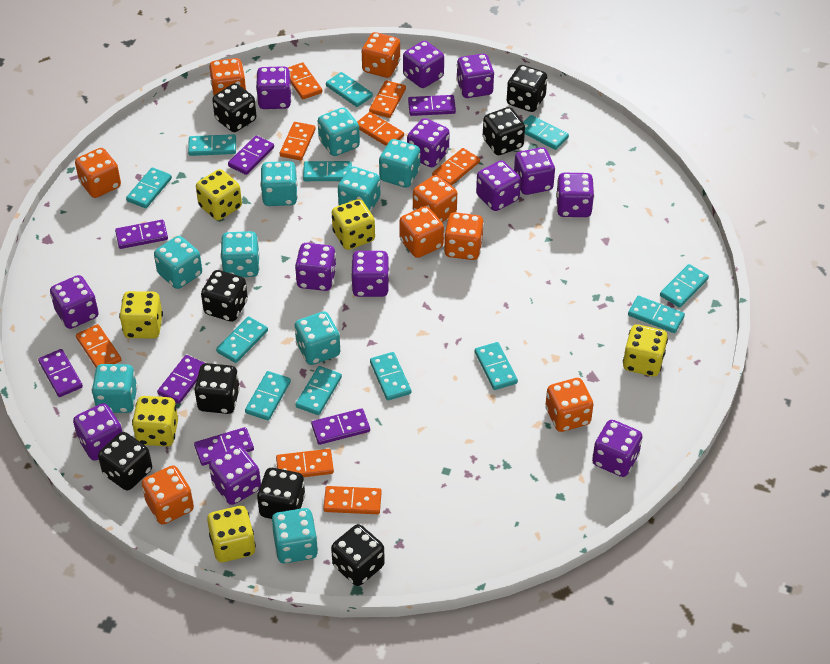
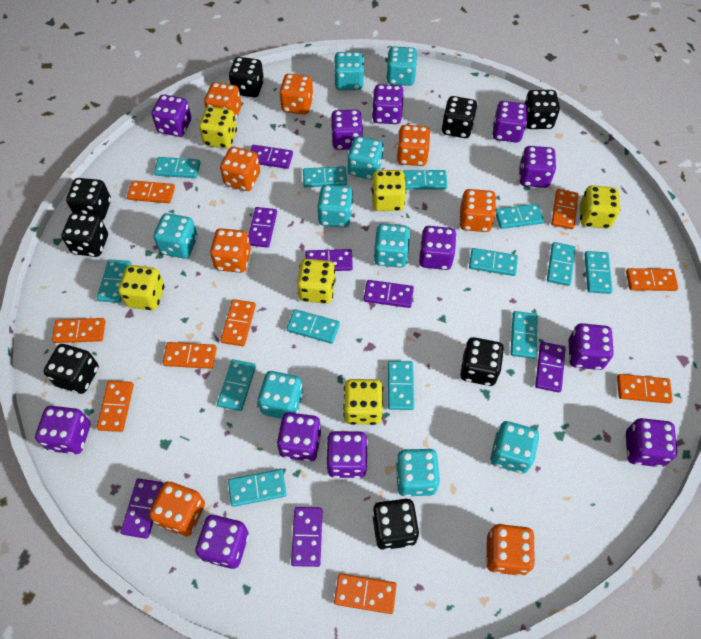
orange domino: [76,324,121,367] [276,449,334,477] [280,122,316,160] [288,63,322,99] [323,486,382,514] [357,112,404,146] [369,80,406,118] [432,148,480,186] = 8 -> [52,318,105,343] [96,381,134,432] [127,180,175,203] [163,342,217,369] [220,299,256,346] [334,573,397,614] [551,189,579,229] [617,374,673,404] [626,268,678,291] = 9
purple dice: [50,275,99,329] [73,403,122,461] [209,446,261,505] [256,66,292,109] [295,243,337,291] [351,251,389,297] [403,41,444,88] [407,118,450,167] [456,54,495,98] [476,160,521,211] [514,147,555,195] [556,173,594,217] [592,420,642,477] = 13 -> [35,406,90,454] [152,94,191,137] [195,515,249,569] [277,412,321,462] [326,431,368,478] [331,109,363,150] [372,84,404,124] [419,226,457,270] [492,101,528,143] [519,146,556,188] [569,323,614,370] [626,418,677,467] = 12
turquoise domino: [126,167,172,208] [188,134,236,156] [216,317,268,363] [245,371,291,420] [295,366,342,415] [303,161,352,181] [326,72,373,107] [370,352,411,400] [475,342,518,390] [524,115,569,150] [628,296,685,333] [660,264,709,308] = 12 -> [97,259,132,303] [154,157,200,178] [217,359,256,411] [228,469,287,507] [286,309,340,344] [303,166,347,188] [388,361,414,410] [403,170,447,190] [469,248,518,276] [496,204,544,229] [510,311,538,359] [547,242,576,286] [584,251,613,294] = 13

